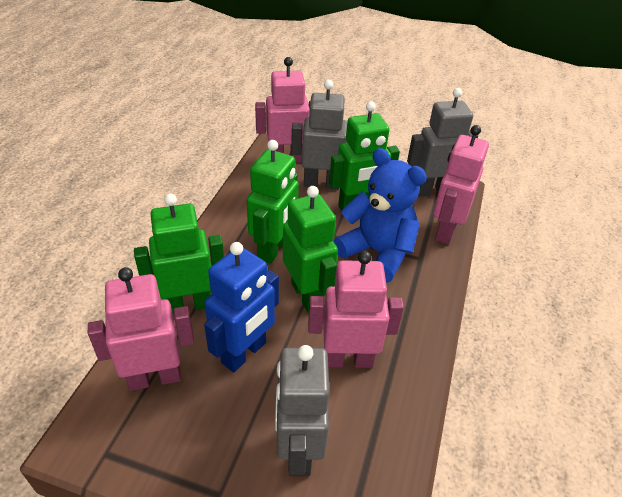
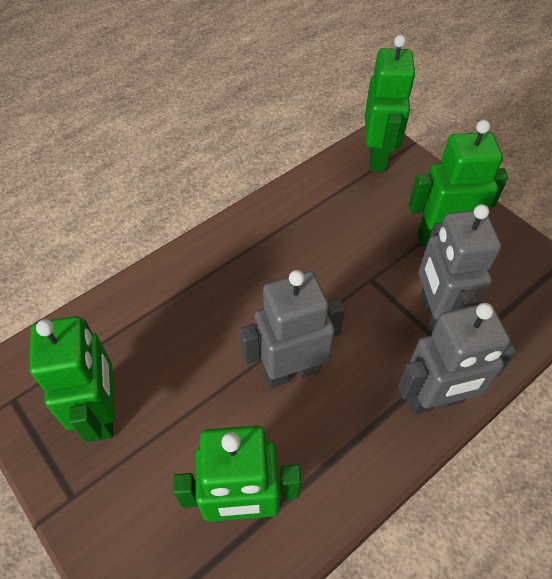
blue robot: [204,242,279,372] = 1 -> none = 0
blue teddy bear: [334,148,427,282] = 1 -> none = 0
pink robot: [88,267,194,391] [255,57,311,163] [308,251,404,368] [433,125,489,244] = 4 -> none = 0

